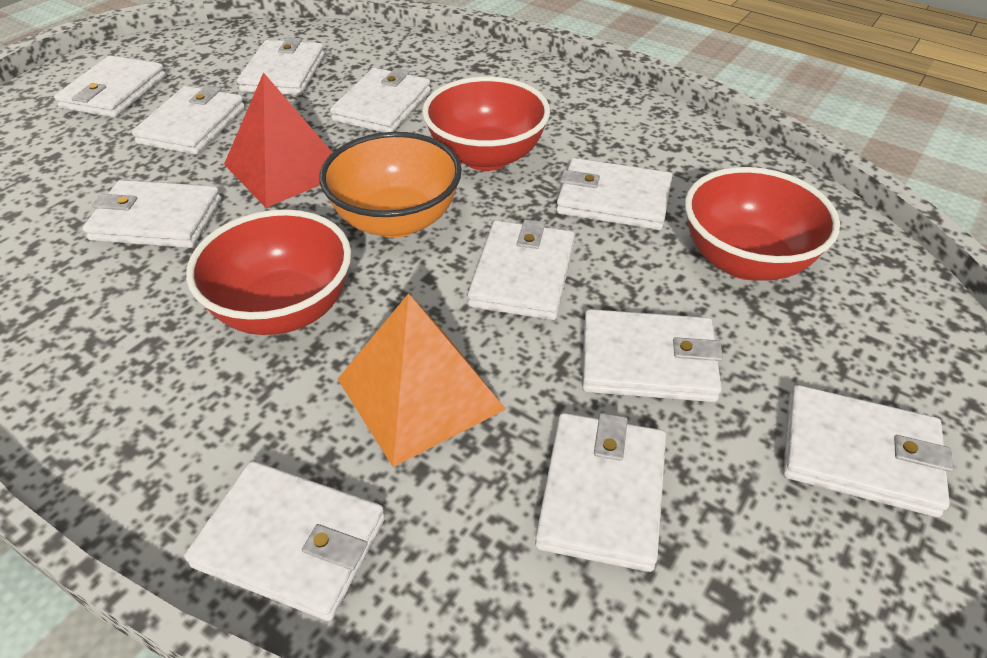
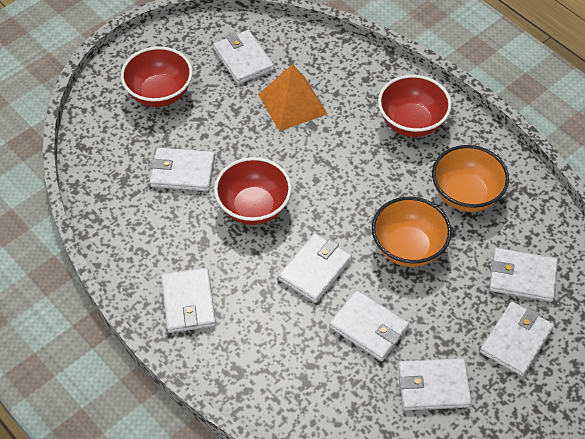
orange bowl: [319,132,462,238] = 1 -> [372,197,451,267] [432,145,509,212] = 2
red pyramid: [224,72,333,208] = 1 -> none = 0
white wallet: [54,55,166,118] [83,180,221,248] [132,85,245,155] [184,461,385,621] [237,37,325,95] [330,68,431,133] [468,219,575,320] [535,413,666,572] [556,158,672,230] [582,309,723,402] [783,385,954,517] = 11 -> [150,147,215,191] [161,268,216,333] [213,30,274,84] [278,233,352,303] [329,290,409,361] [398,358,472,411] [480,302,554,377] [489,248,558,302] = 8

